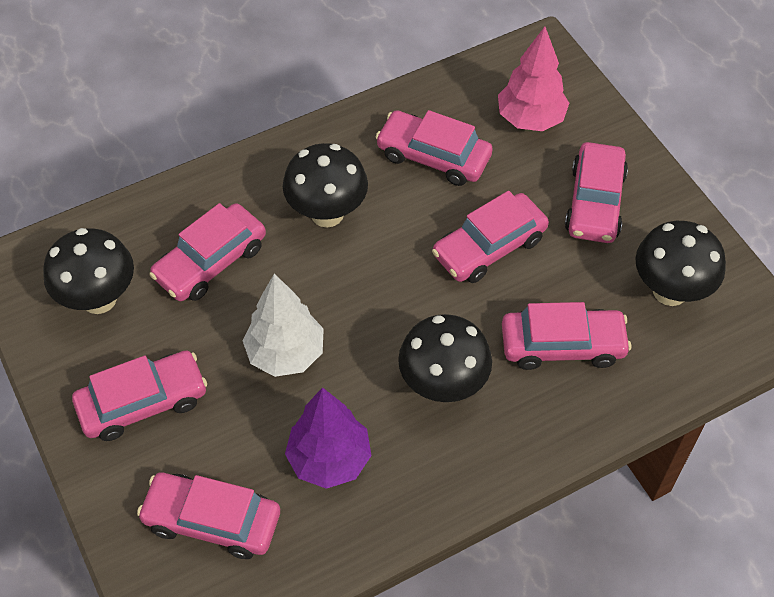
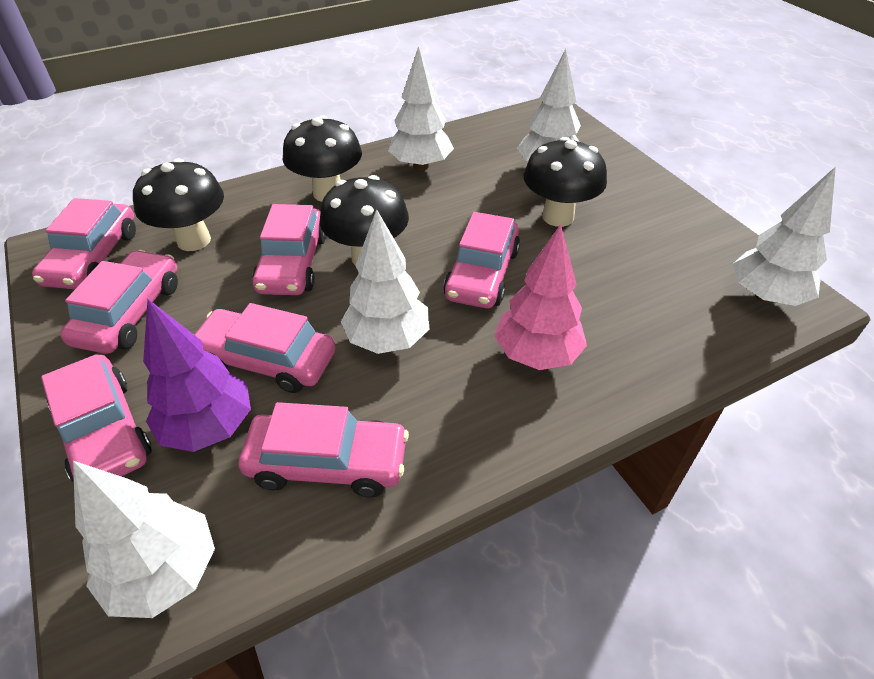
white tree: [242,274,324,377] = 1 -> [73,461,215,618] [341,209,429,354] [388,46,454,170] [517,49,581,161] [733,167,836,306] = 5

